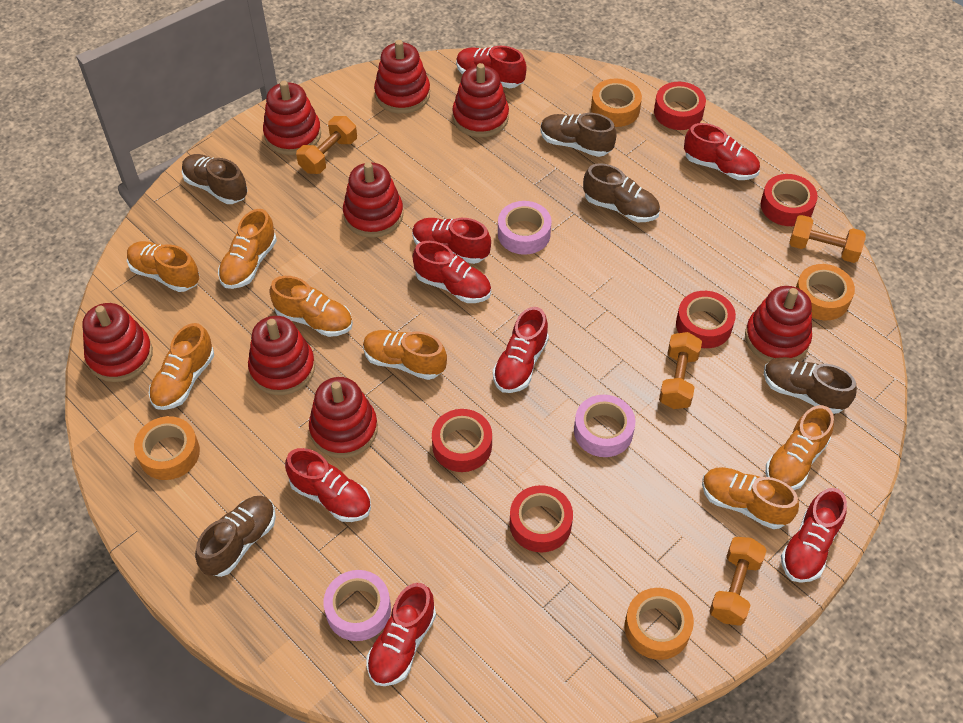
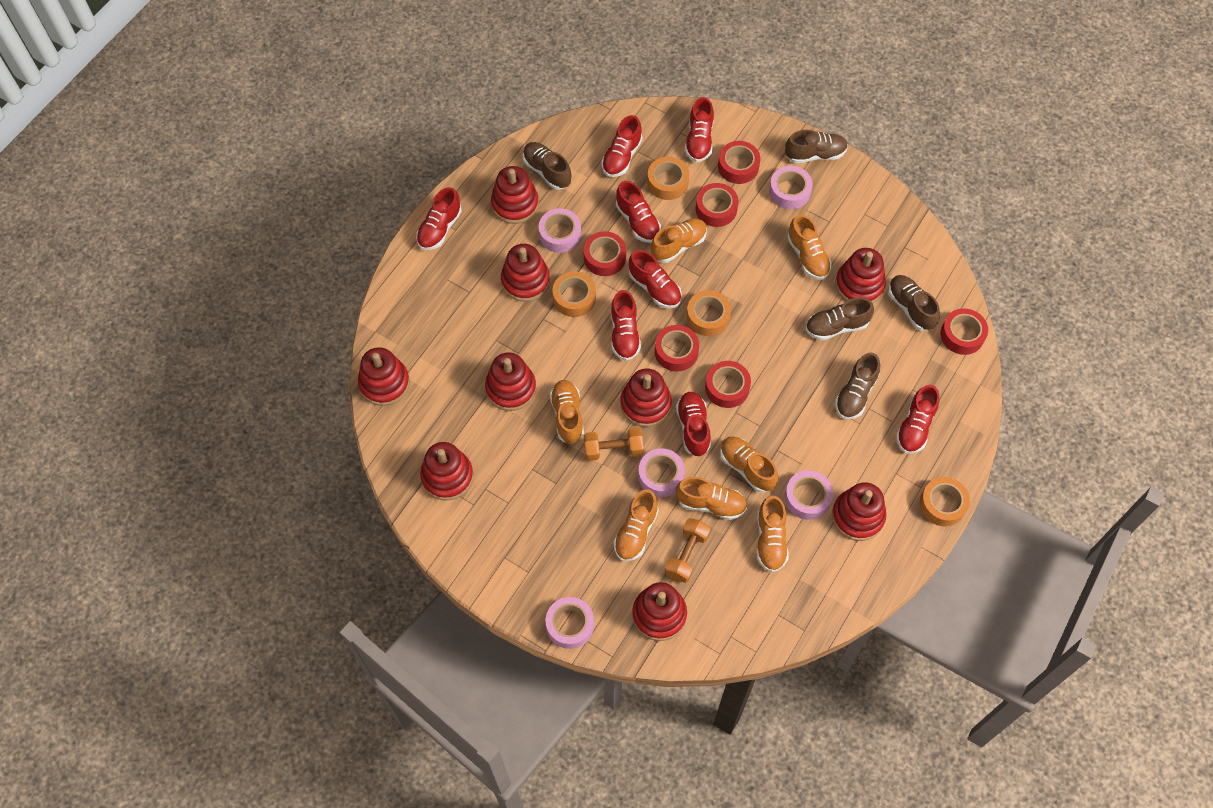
orange dumbbell: [296,116,357,174] [659,332,702,409] [709,537,767,626] [789,215,866,263] = 4 -> [584,427,644,461] [665,518,710,583] = 2
pink tape: [324,570,391,641] [498,201,552,255] [574,395,635,457] = 3 -> [539,208,581,253] [545,597,594,649] [638,448,685,497] [769,166,813,209] [784,470,833,520] = 5
red stacking toy: [82,303,153,382] [248,316,315,395] [263,81,321,155] [309,377,378,458] [343,162,403,238] [374,40,430,114] [452,63,509,137] [745,286,812,362] = 8 -> [358,347,410,406] [420,442,473,500] [485,353,536,411] [491,166,539,224] [501,244,550,302] [620,368,672,427] [632,582,687,641] [832,482,886,541] [835,248,886,303] = 9
red tape: [432,409,492,472] [509,485,573,552] [654,82,706,130] [676,291,736,348] [761,174,818,226] = 5 -> [583,231,626,276] [655,325,699,372] [696,183,738,227] [705,361,751,408] [718,141,760,184] [941,308,988,355] = 6

